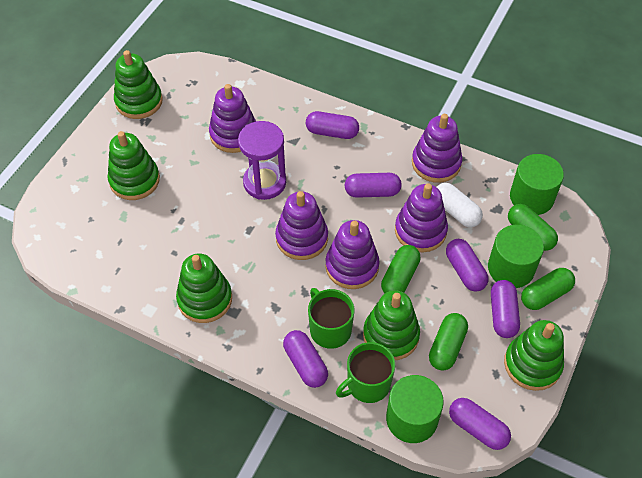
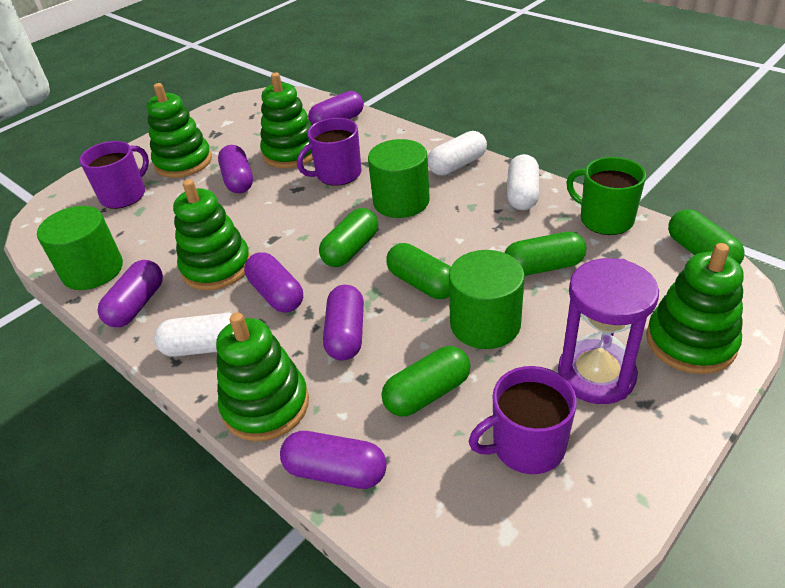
green capsule: [381,245,421,293] [429,313,468,371] [508,204,558,251] [521,268,575,310] = 4 -> [319,208,378,267] [382,346,470,416] [386,243,451,299] [504,232,586,276] [668,209,744,264] = 5
green mug: [308,288,354,349] [336,342,395,403] = 2 -> [566,157,646,235] = 1
purple mug: none = 0 -> [79,141,149,209] [297,118,362,186] [469,366,577,474] = 3
purple stacking toy: [209,84,256,153] [275,191,328,260] [325,220,380,289] [395,183,448,252] [412,114,463,183] = 5 -> none = 0
white capsule: [437,183,483,227] = 1 -> [154,313,232,357] [428,131,487,176] [507,154,539,210] = 3

